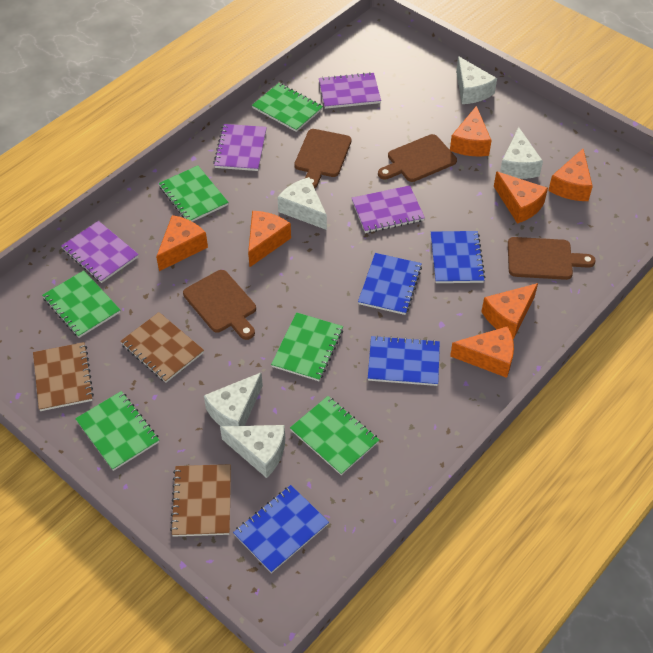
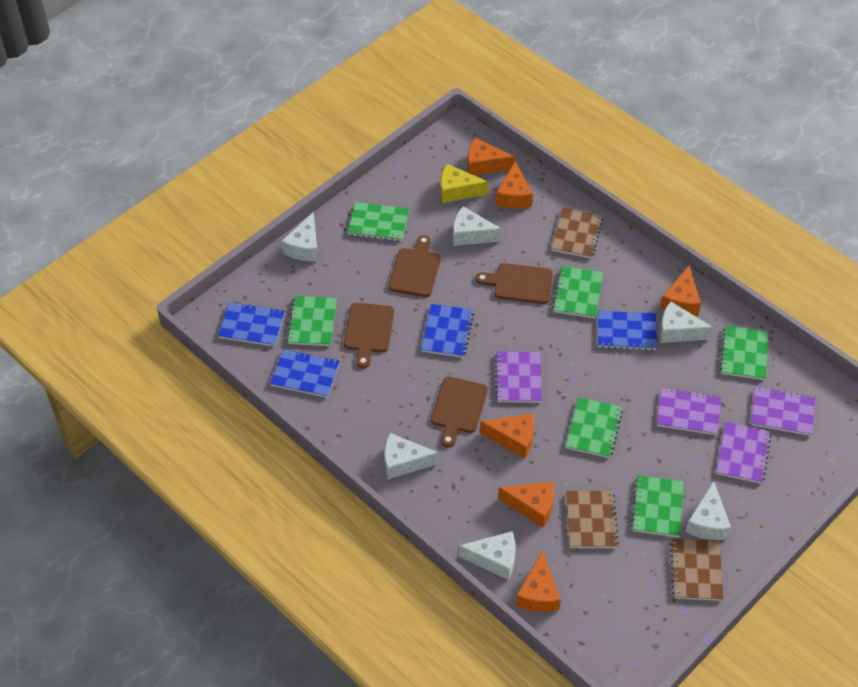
orange cheese: [156,215,208,271] [248,211,291,267] [450,106,492,156] [450,326,514,378] [481,283,538,339] [494,171,548,224] [548,149,593,201] = 7 -> [468,138,515,175] [480,413,534,458] [496,161,533,209] [498,481,554,527] [516,550,561,612] [660,265,701,316] = 6
white cheese: [204,372,263,426] [220,425,285,478] [278,177,327,230] [456,56,497,104] [500,127,543,179] = 5 -> [282,212,318,261] [384,433,439,479] [453,206,502,246] [458,531,516,580] [659,302,713,343] [685,481,731,540] = 6
yellow cheese: none = 0 -> [441,164,488,203] = 1

